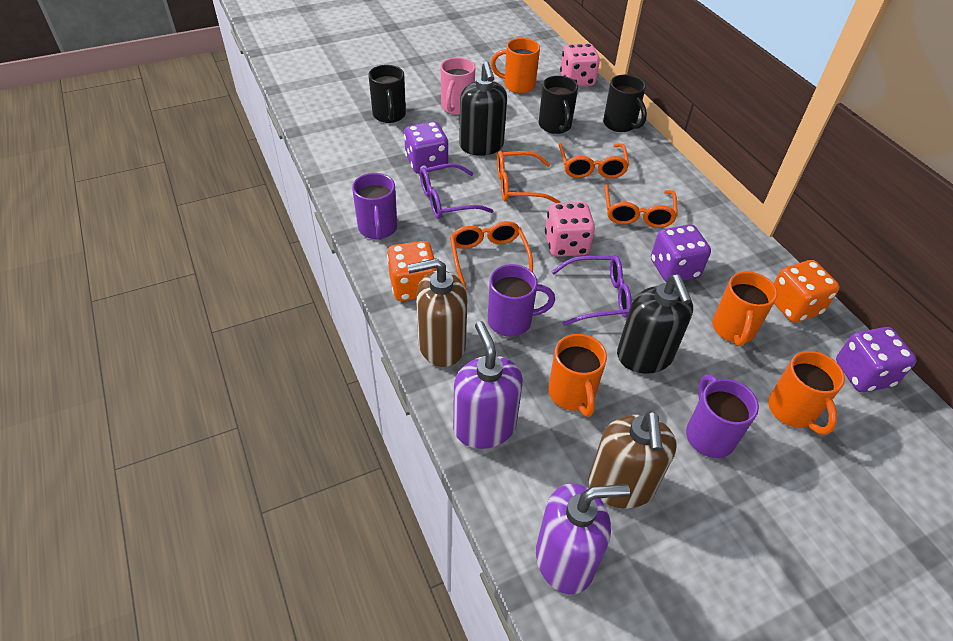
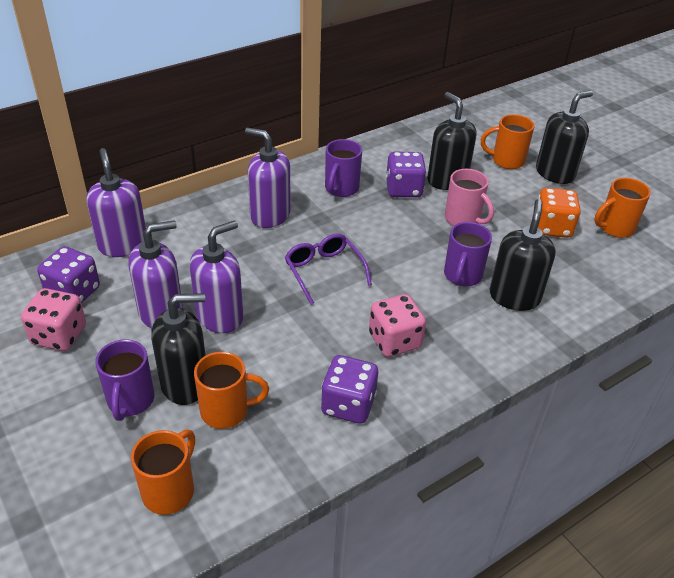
black mug: [369,65,406,123] [539,76,578,134] [603,75,647,132] = 3 -> none = 0
black soap dispenser: [459,62,507,156] [617,275,693,374] = 2 -> [151,293,206,405] [427,92,477,190] [490,199,556,311] [536,90,593,184] = 4
brown soap dispenser: [407,258,467,367] [589,410,677,509] = 2 -> none = 0
orange dice: [387,241,437,301] [774,260,840,323] = 2 -> [538,188,581,238] = 1
orange glasses: [450,221,533,290] [497,151,560,203] [559,143,629,179] [604,184,678,228] = 4 -> none = 0
purple glasses: [420,163,494,219] [551,255,632,326] = 2 -> [285,233,372,305] = 1
purple soap dispenser: [453,321,523,449] [536,483,630,594] = 2 -> [86,148,146,257] [129,220,183,329] [190,220,243,333] [245,127,291,228] = 4

